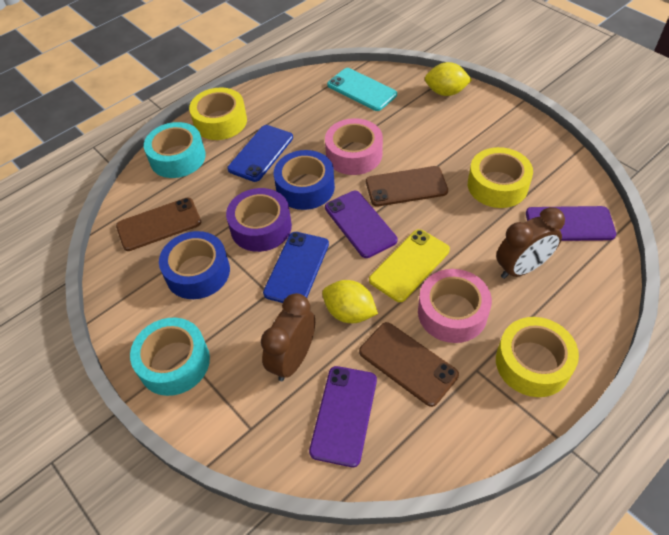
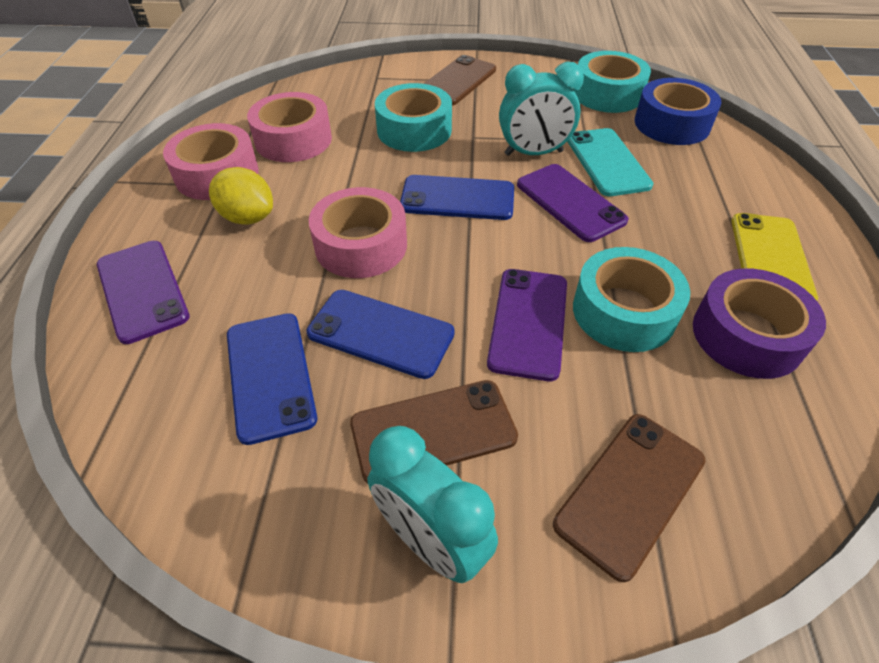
blue phone: [227,125,293,182] [263,232,329,303] = 2 -> [227,313,317,445] [307,290,455,379] [400,175,514,220] = 3
blue tape: [159,231,230,299] [274,150,335,210] = 2 -> [635,78,721,145] = 1
brown clock: [261,293,315,381] [496,207,565,279] = 2 -> none = 0
pink tape: [325,118,383,175] [418,269,492,343] = 2 -> [163,123,259,200] [247,92,332,162] [309,187,407,278] = 3
turquoise clock: none = 0 -> [367,426,498,583] [499,62,584,156] = 2
turquoise tape: [130,317,210,396] [144,122,206,178] = 2 -> [375,83,452,152] [573,51,651,113] [573,247,690,352] = 3
yellow lemon: [322,280,378,323] [425,62,472,96] = 2 -> [209,167,273,225] = 1
yellow tape: [189,88,247,140] [468,147,533,208] [496,317,579,397] = 3 -> none = 0

